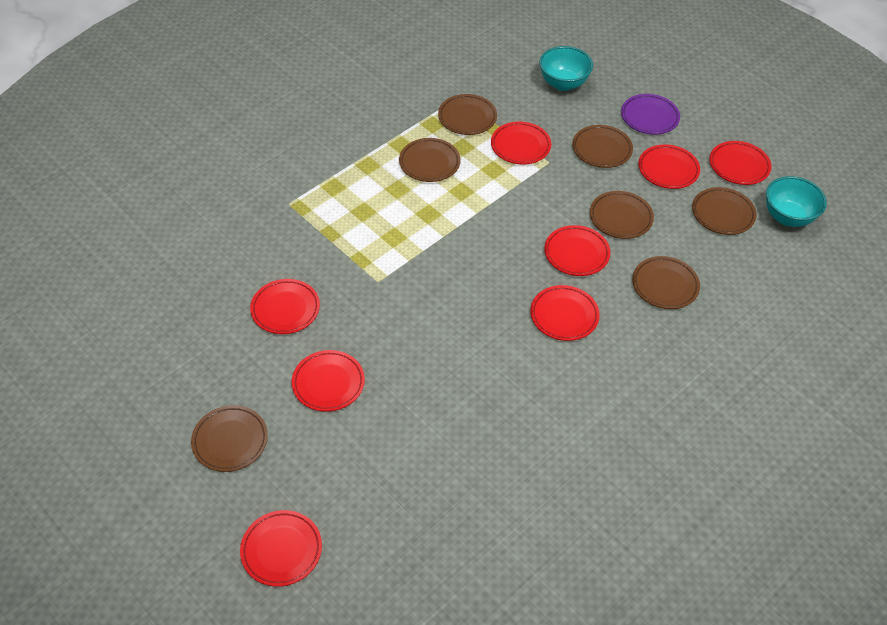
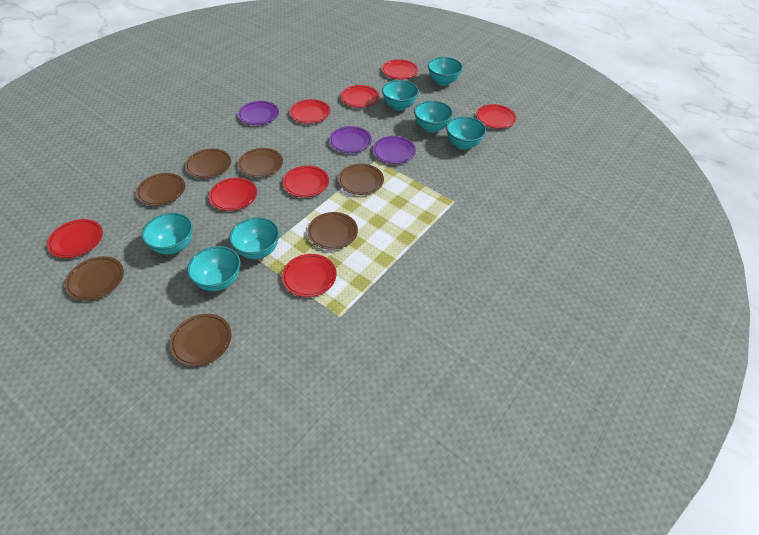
purple plate: [621,94,680,135] = 1 -> [238,101,279,125] [329,126,372,153] [373,136,416,164] = 3
turquoise bowl: [539,46,593,91] [766,176,827,227] = 2 -> [141,213,193,254] [187,246,240,291] [229,217,279,259] [382,80,419,111] [414,101,453,133] [428,57,463,86] [446,116,487,150] = 7

